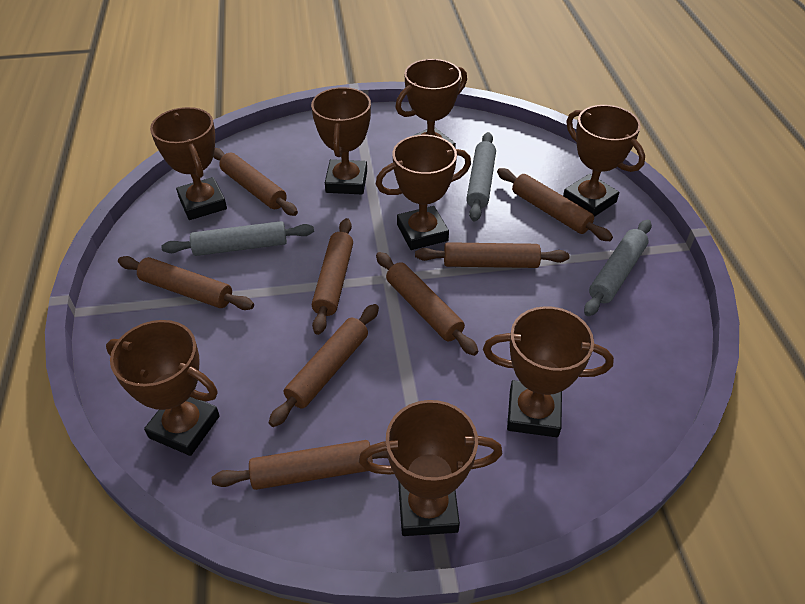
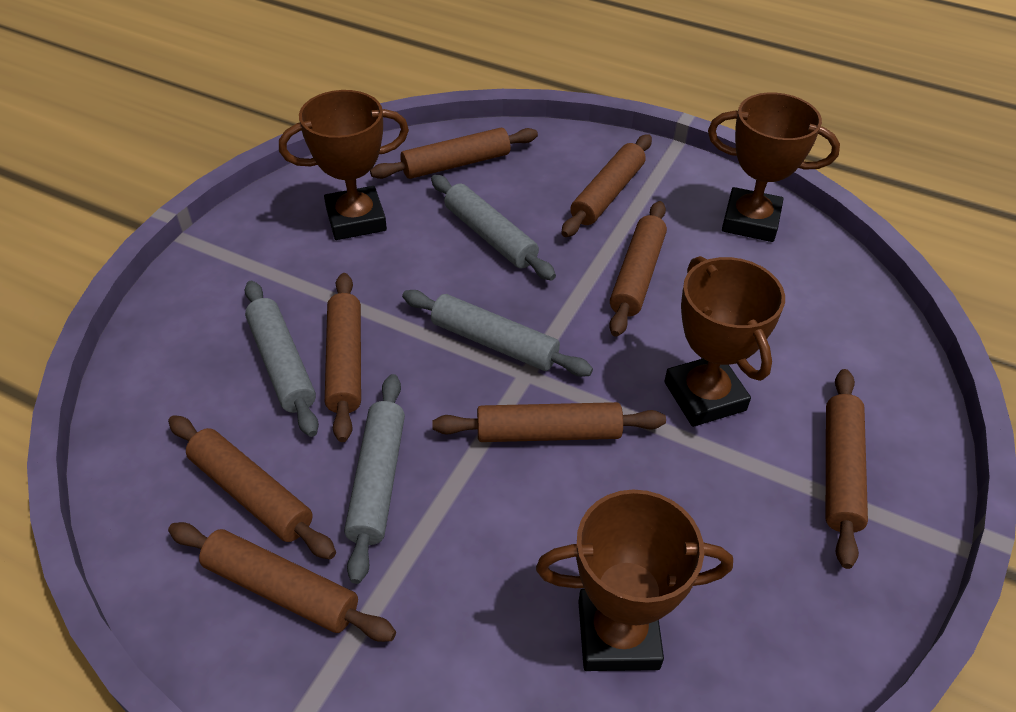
brown trophy: [106,320,220,456] [150,107,227,220] [311,87,371,194] [359,400,502,536] [376,135,471,250] [395,59,467,147] [483,306,614,437] [563,105,645,217] = 8 -> [279,90,409,240] [536,490,733,671] [664,256,785,427] [708,93,840,242] = 4
grey rolling pin: [161,221,314,256] [466,132,496,221] [584,219,652,316] = 3 -> [245,281,319,437] [344,374,405,584] [402,290,593,377] [431,175,556,281] = 4

